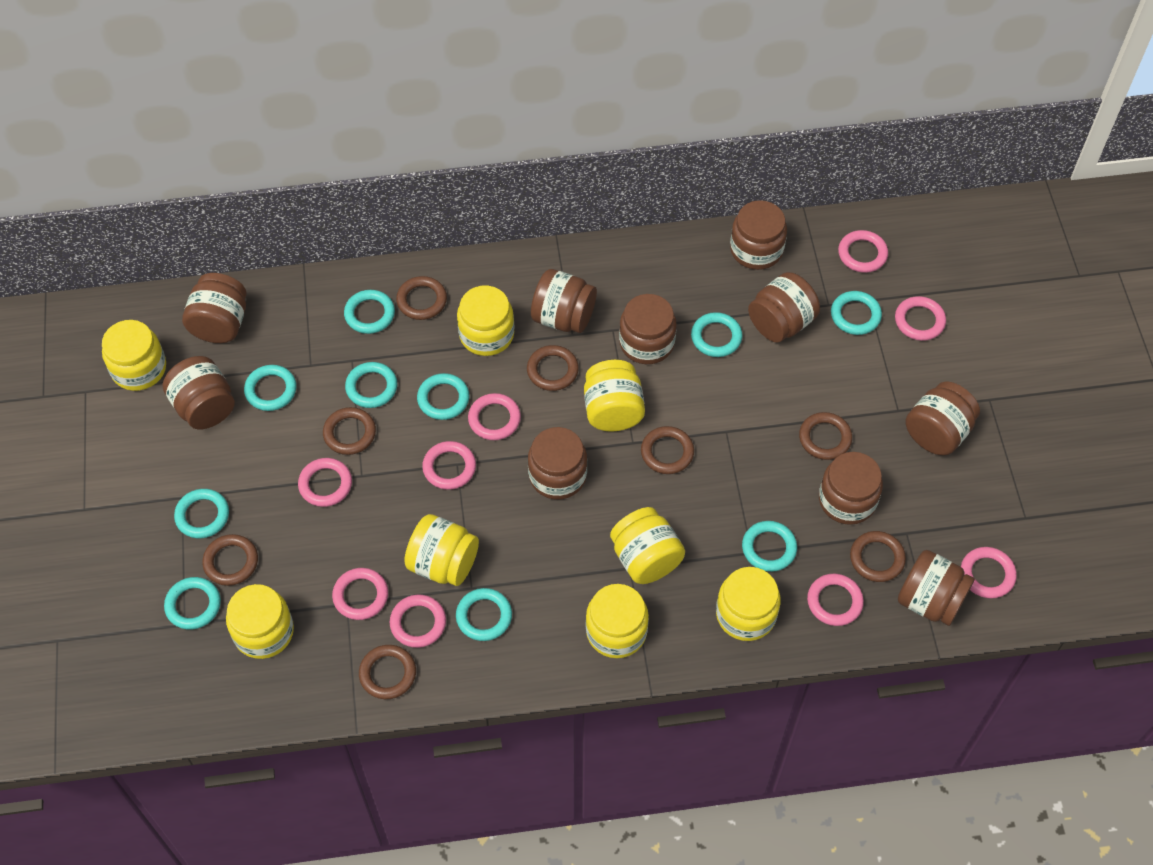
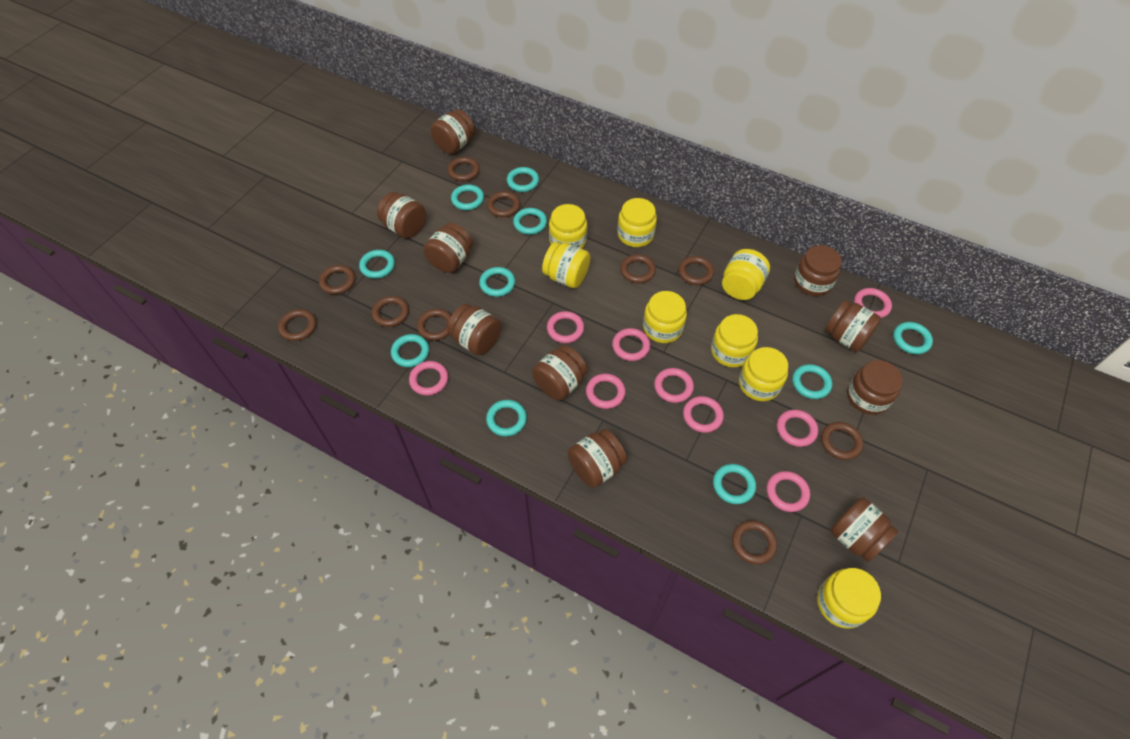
brown ring: [202,534,258,586] [323,407,376,455] [359,645,416,699] [396,276,447,320] [527,345,579,391] [641,426,694,474] [799,412,852,460] [850,531,906,582] = 8 -> [278,309,316,341] [319,265,355,295] [372,296,409,327] [417,309,452,341] [447,157,480,181] [487,191,520,217] [620,254,656,283] [678,256,714,285] [732,520,777,564] [821,422,863,460] = 10

